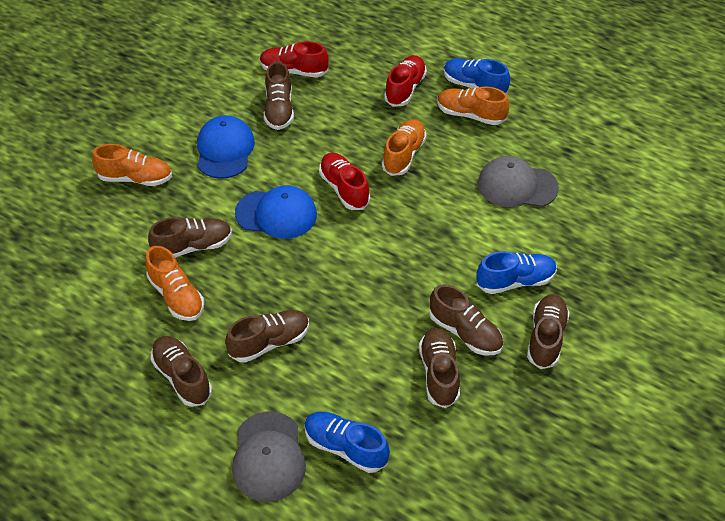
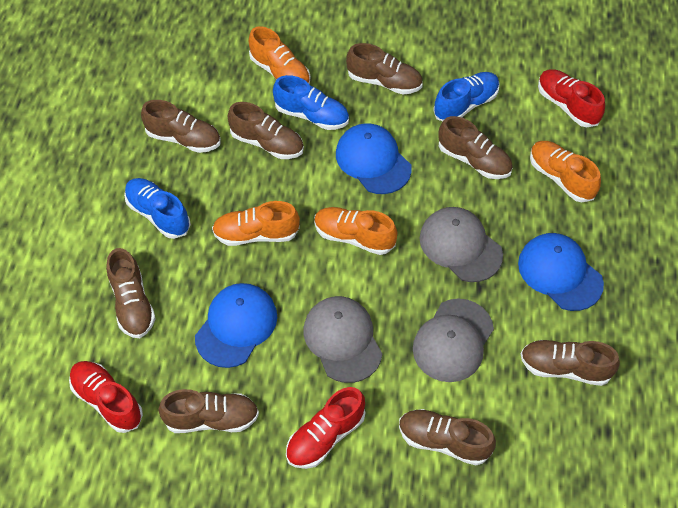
blue cap: [197,115,255,179] [235,185,317,239] = 2 -> [195,283,277,368] [336,123,412,194] [518,233,604,311] = 3
brown shoe: [148,217,232,258] [151,336,212,407] [225,310,309,363] [264,62,294,130] [419,327,460,408] [429,284,503,355] [527,294,570,369] = 7 -> [106,248,155,338] [141,100,221,153] [159,389,259,433] [228,102,304,159] [346,43,423,94] [399,409,496,465] [439,116,513,179] [521,340,620,386] = 8
grey cap: [232,411,306,502] [478,156,559,207] = 2 -> [303,296,382,383] [413,299,494,382] [419,207,503,282] = 3

